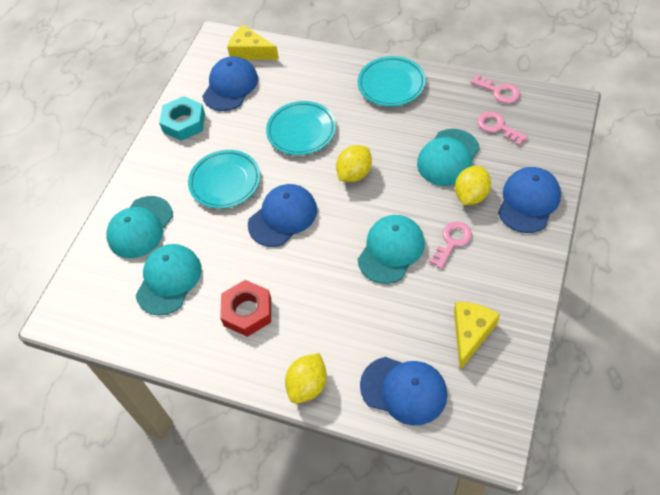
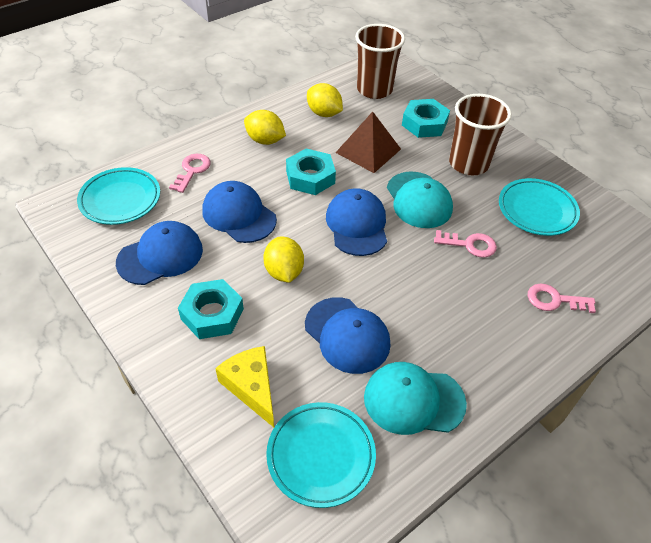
brown cup: none = 0 -> [355,24,405,99] [449,94,512,175] = 2
brown pyramid: none = 0 -> [336,112,401,173] = 1
red nut: [220,280,271,337] = 1 -> none = 0
turquoise cap: [106,196,173,258] [136,244,201,316] [358,215,425,284] [417,129,480,186] = 4 -> [364,362,467,435] [387,171,453,228] = 2
turquoise nut: [159,96,205,141] = 1 -> [178,279,244,339] [286,148,336,195] [402,99,450,138] = 3
yellow cheese: [227,25,279,60] [454,302,500,370] = 2 -> [215,346,274,427] = 1

